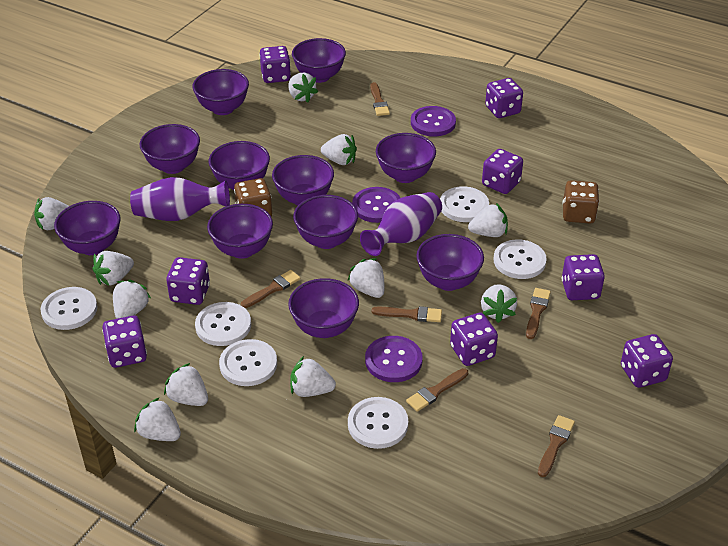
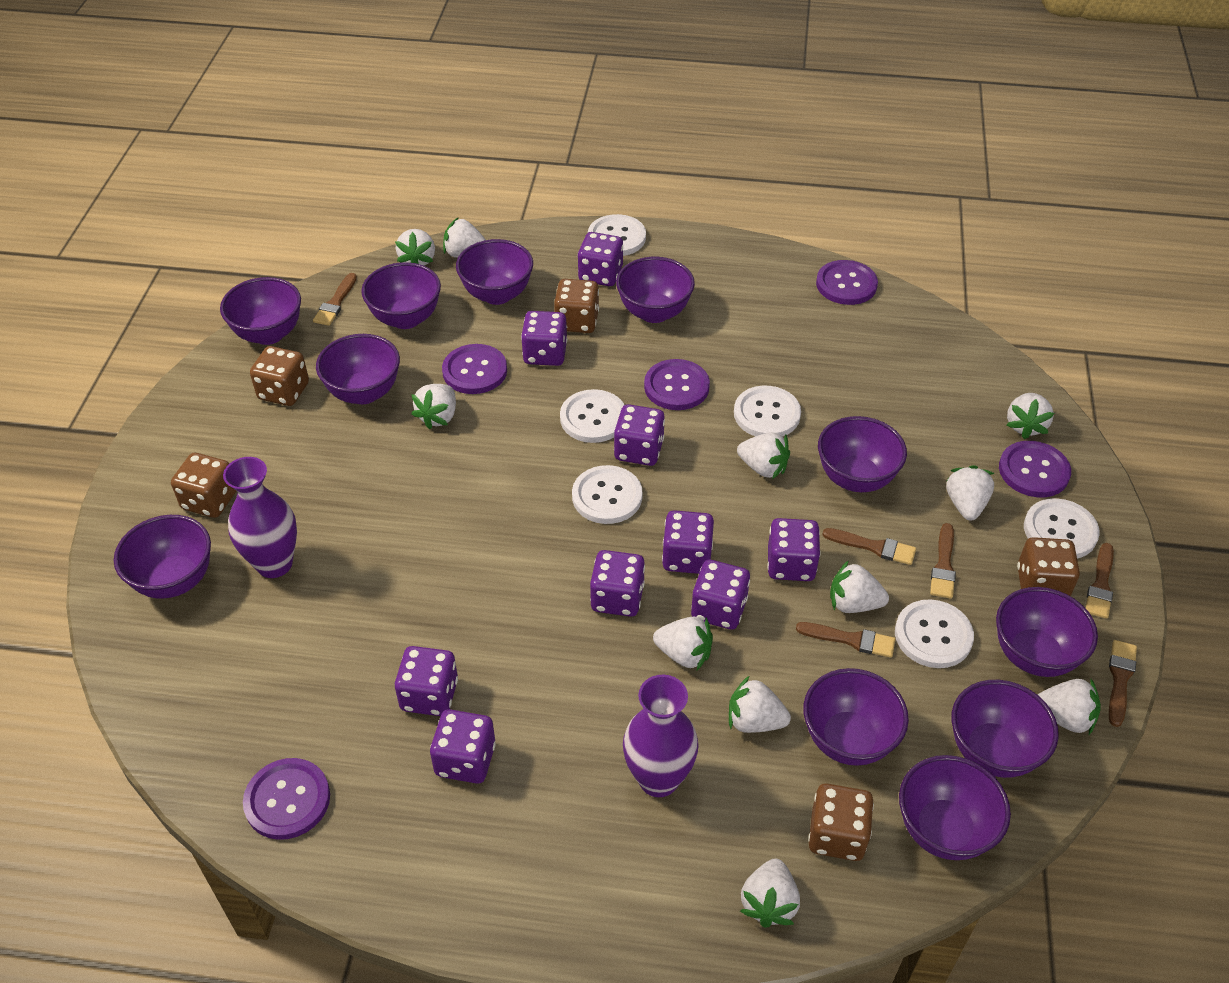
brown dice: [234,178,272,217] [562,180,599,224] = 2 -> [171,453,236,518] [250,346,309,406] [554,279,599,333] [808,783,874,861] [1017,537,1080,596] = 5
purple button: [352,187,400,223] [365,336,423,382] [411,106,456,136] = 3 -> [243,758,330,840] [442,344,507,394] [644,359,710,410] [816,260,878,305] [999,441,1071,497] = 5
purple dice: [102,316,147,368] [166,257,210,305] [259,46,291,83] [450,312,498,366] [482,149,523,194] [485,78,523,118] [562,254,605,300] [621,334,673,388] = 8 -> [395,646,458,716] [430,709,496,784] [521,311,567,366] [578,232,623,286] [590,550,645,617] [614,404,665,466] [662,510,714,574] [691,560,750,630] [767,518,821,581] = 9

